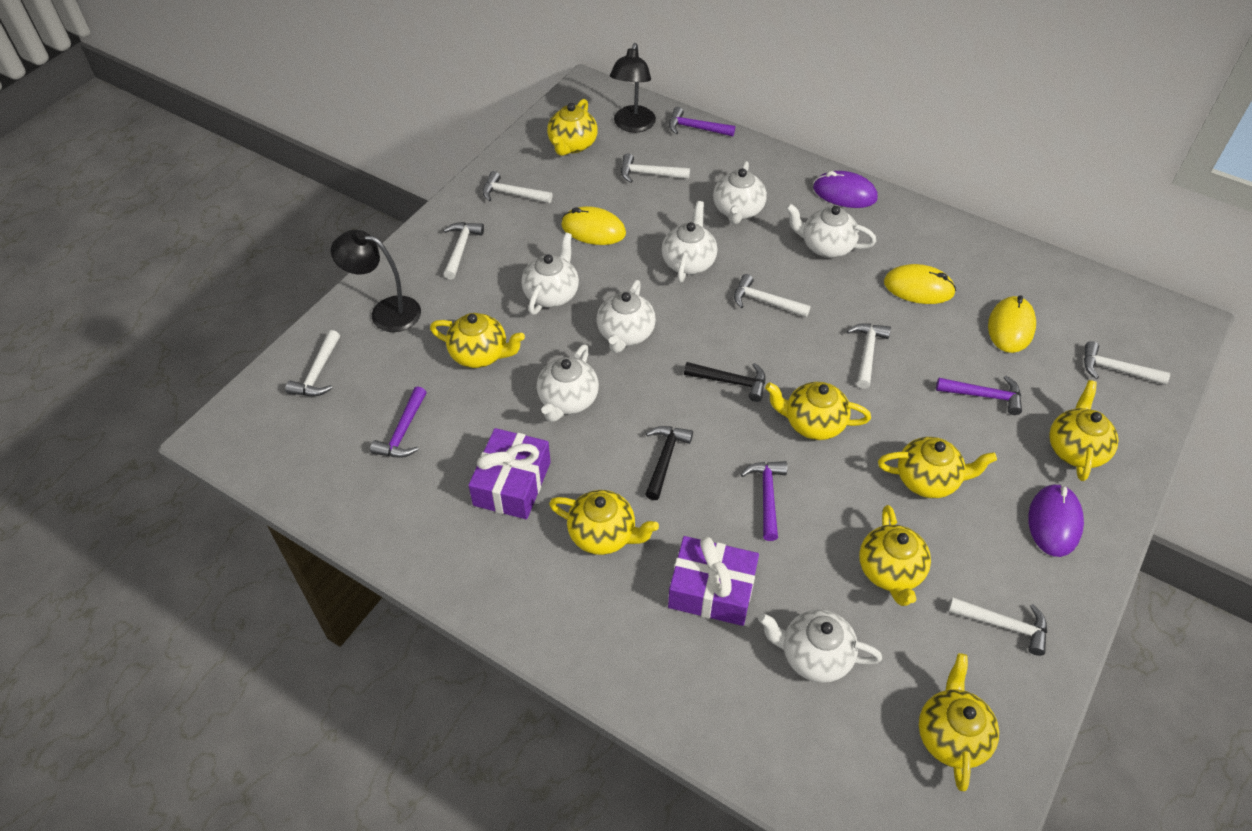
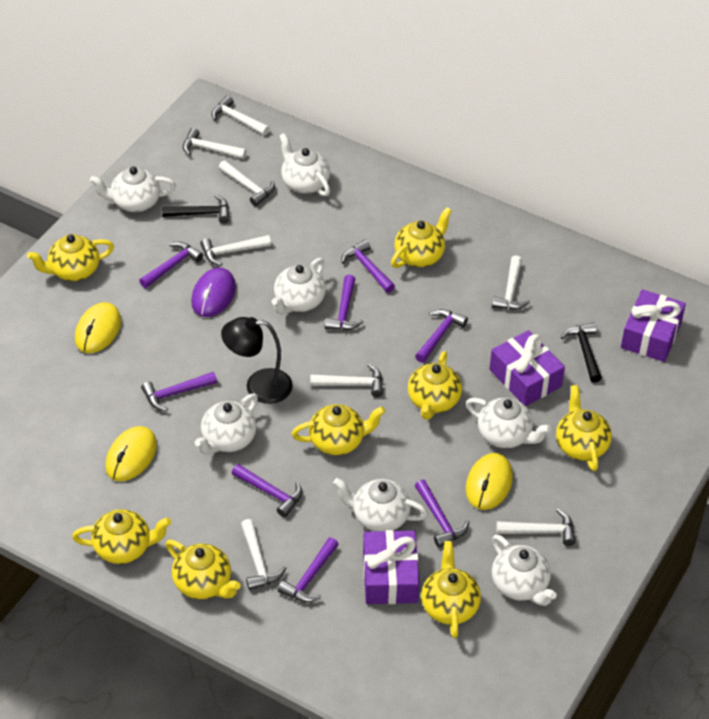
black lamp: [331,230,421,332] [610,43,656,132] = 2 -> [221,317,293,404] = 1
purple gift: [468,428,551,519] [668,536,759,626] = 2 -> [363,530,419,604] [489,330,565,406] [621,289,686,362] = 3
purple hammer: [370,386,427,458] [669,107,735,136] [740,461,787,541] [936,376,1022,415] = 4 -> [139,242,203,288] [141,372,217,411] [232,464,302,517] [278,537,339,603] [325,275,363,330] [341,240,395,293] [415,309,468,363] [415,480,469,547] = 8
purple mouse: [813,171,878,208] [1028,484,1084,557] = 2 -> [191,267,236,317] = 1

